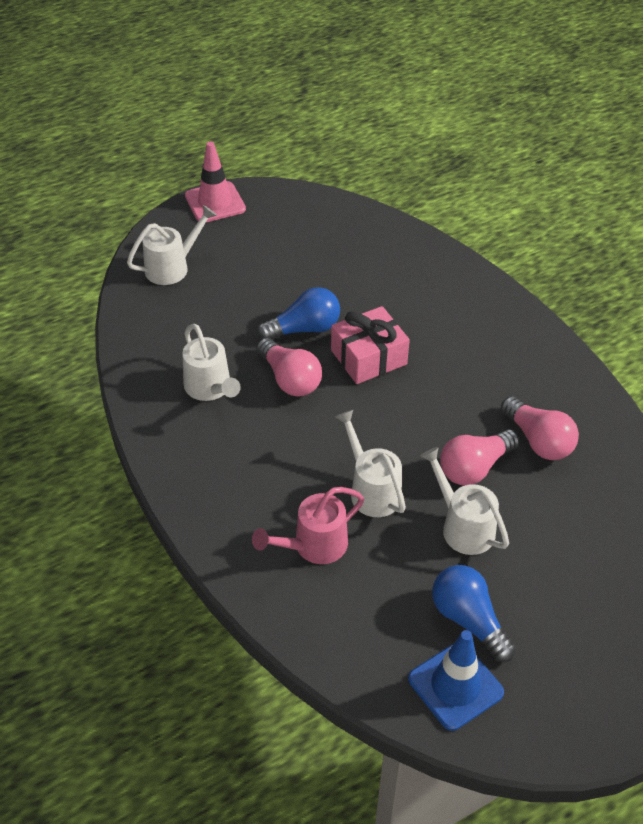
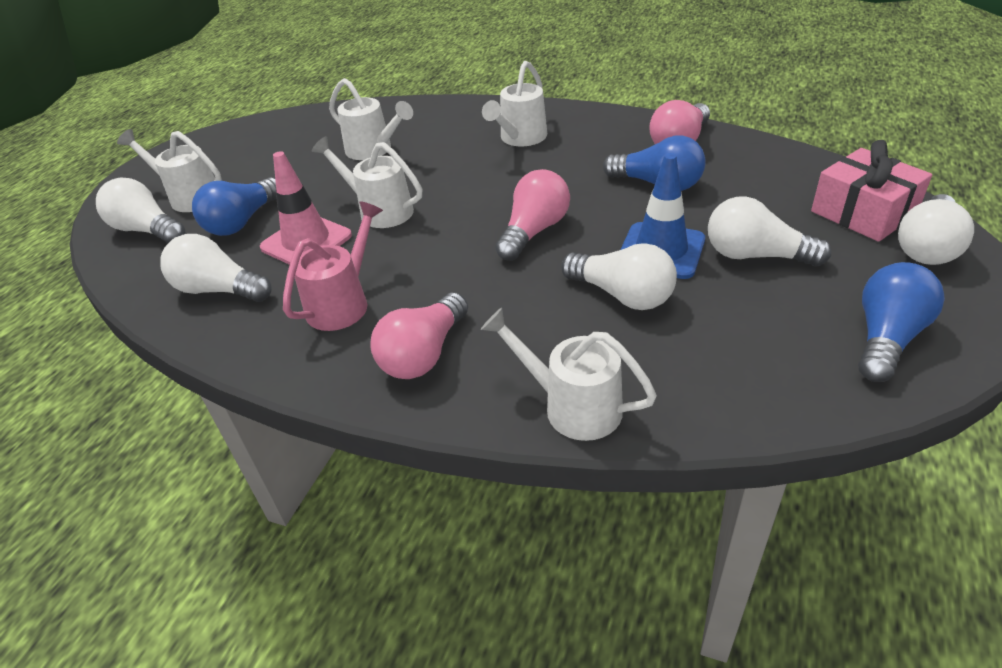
blue light bulb: [257,287,340,340] [432,565,516,662] = 2 -> [192,177,277,236] [603,135,706,191] [858,262,945,382] = 3
white light bulb: none = 0 -> [96,178,185,243] [160,234,272,302] [561,243,677,310] [708,197,831,266] [898,194,974,265] = 5
white watering can: [127,205,217,285] [182,324,241,401] [335,410,406,517] [420,447,509,555] = 4 -> [117,129,222,212] [312,136,422,228] [329,78,413,160] [481,308,657,441] [482,61,547,146] = 5

